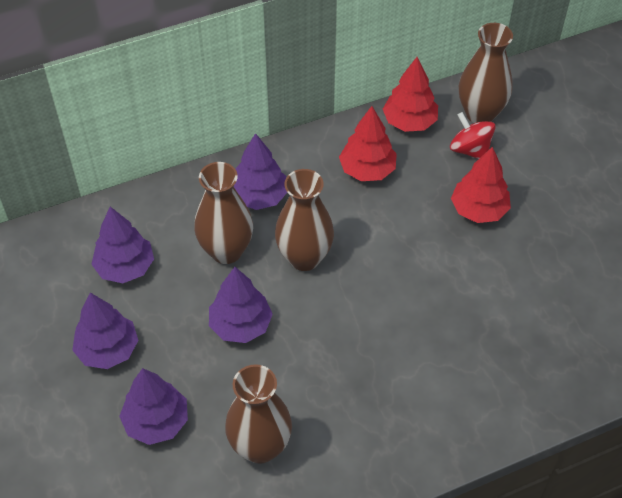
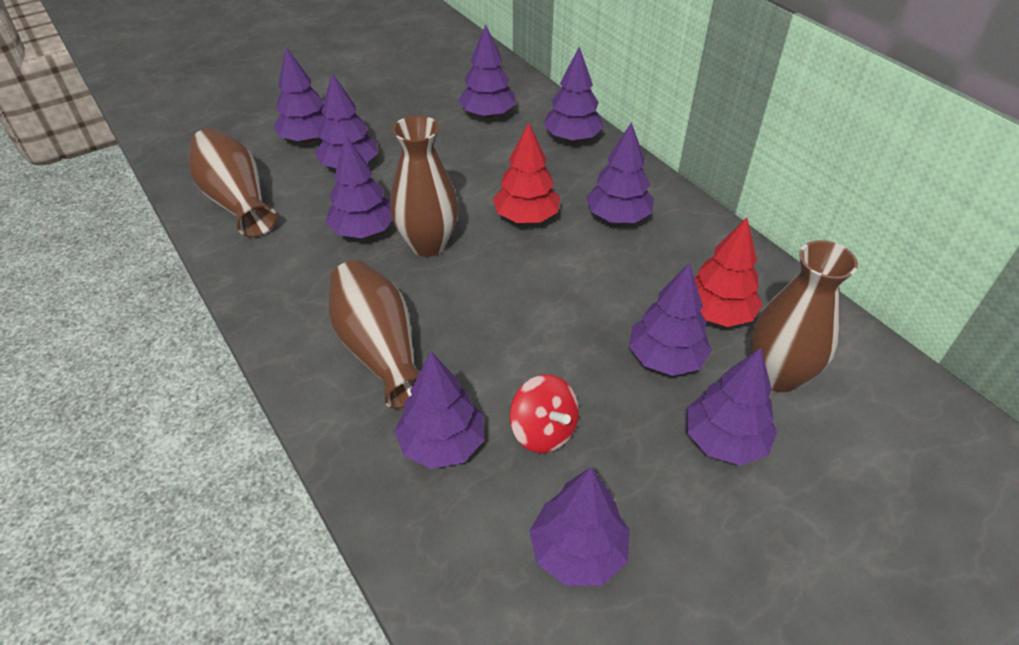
purple tree: [72,293,138,369] [91,207,154,283] [119,368,188,445] [209,267,273,343] [234,133,287,210] = 5 -> [273,47,325,143] [314,73,378,168] [325,135,393,238] [395,352,484,469] [458,24,516,118] [529,467,630,586] [543,47,604,142] [586,122,654,223] [629,263,712,376] [687,348,777,466] = 10
red tree: [339,106,397,181] [383,57,438,132] [451,147,511,223] = 3 -> [493,122,560,223] [694,217,763,327] = 2

